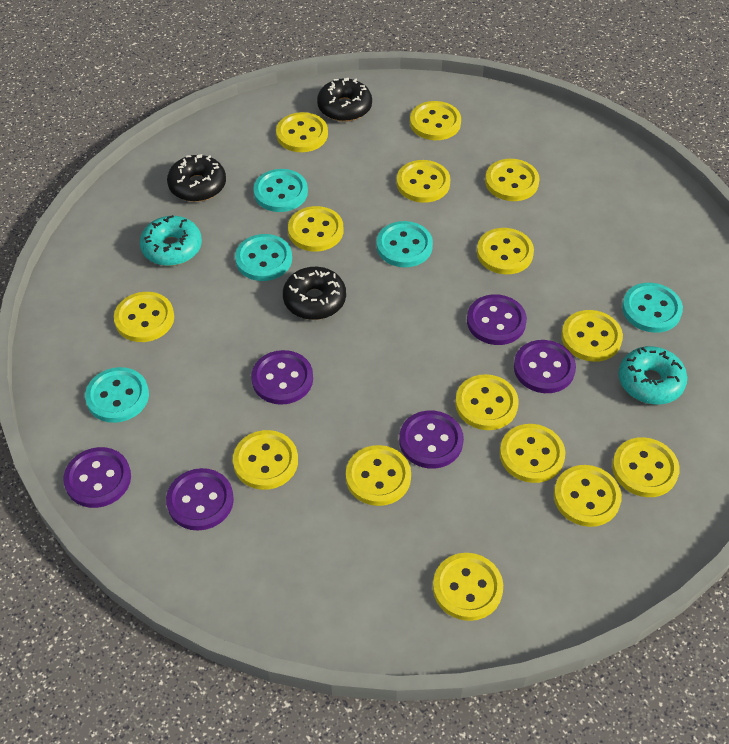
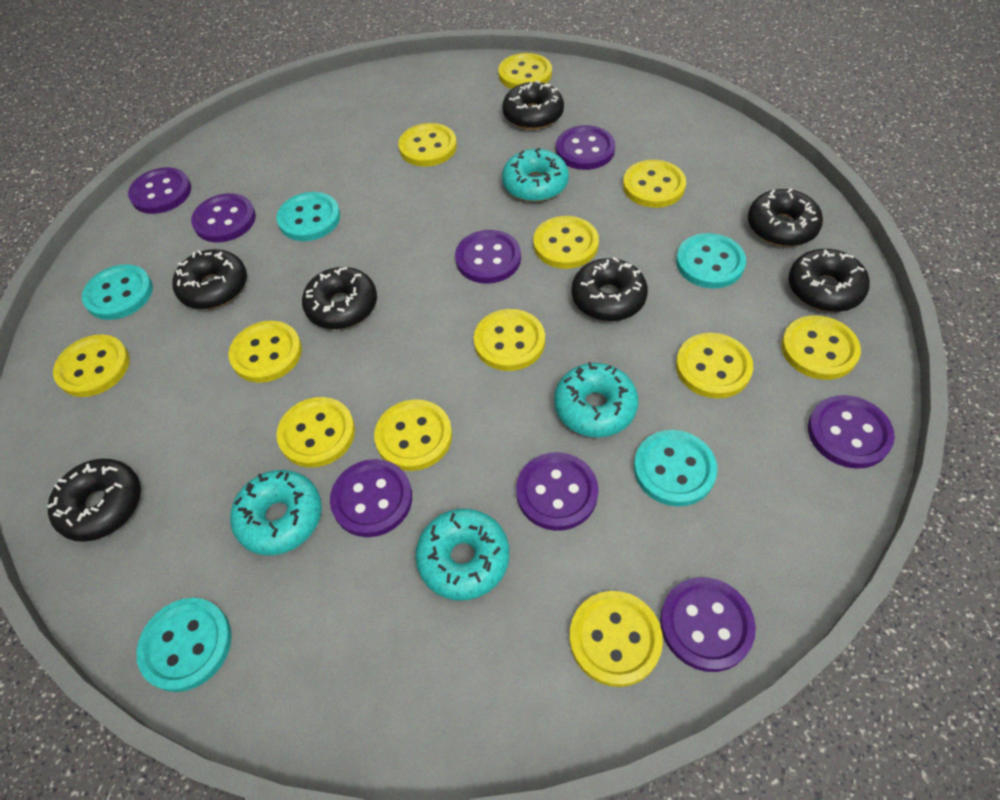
black donut: [167,154,226,202] [283,267,346,320] [317,78,372,122] = 3 -> [47,458,141,542] [172,249,247,309] [302,267,377,329] [502,80,564,130] [571,257,648,321] [748,188,823,246] [788,249,870,312] = 7
purple button: [63,447,131,508] [166,468,234,531] [251,350,313,405] [399,410,464,469] [467,294,527,345] [514,340,576,393] = 6 -> [128,167,191,214] [191,193,256,242] [330,459,412,537] [455,230,521,284] [516,452,599,531] [556,125,615,170] [660,577,756,672] [808,395,895,469] = 8
turquoise donut: [140,215,202,266] [619,346,687,404] = 2 -> [230,470,322,555] [415,509,509,601] [502,148,569,202] [554,362,638,438] = 4
yellow button: [114,292,174,342] [233,430,298,490] [276,112,328,152] [288,206,343,252] [346,445,411,506] [397,160,451,203] [410,101,461,140] [433,553,503,621] [455,374,519,430] [477,228,534,274] [485,159,539,201] [500,424,565,483] [554,465,622,527] [561,310,623,362] [612,437,680,497] = 15 -> [53,334,130,397] [228,321,302,383] [276,397,355,468] [374,399,452,471] [398,123,457,167] [474,309,545,371] [498,53,552,89] [533,216,599,269] [569,591,663,687] [623,160,686,208] [676,333,753,399] [781,315,861,380] = 12

